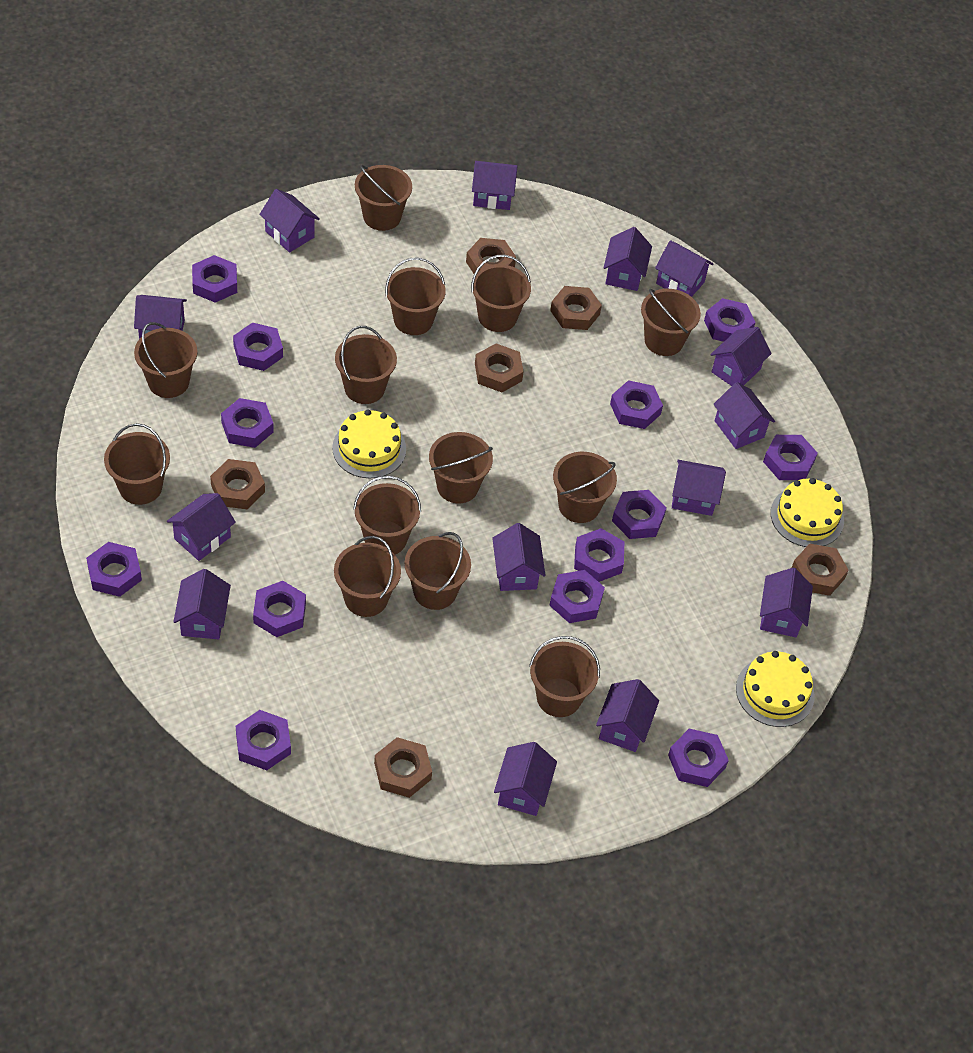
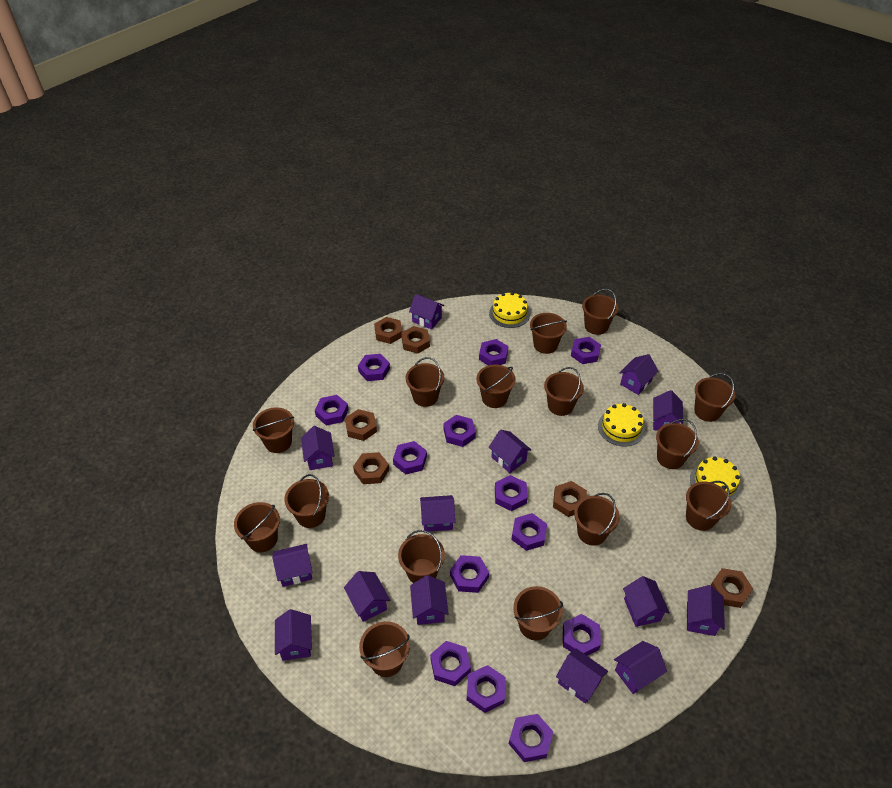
brown bucket: [104,423,170,505] [134,322,197,398] [334,536,401,617] [335,326,397,404] [353,476,421,554] [355,165,412,231] [385,257,446,335] [405,532,471,610] [429,432,493,504] [471,255,531,332] [529,636,600,717] [553,452,617,523] [641,289,701,356] = 13 -> [234,502,280,552] [253,407,294,453] [284,474,329,528] [359,621,410,677] [398,530,445,583] [405,357,444,407] [477,365,516,408] [513,586,563,641] [530,313,567,354] [544,367,584,416] [574,493,620,546] [582,289,618,335] [656,419,699,469] [686,481,731,531] [694,373,735,422] = 15

